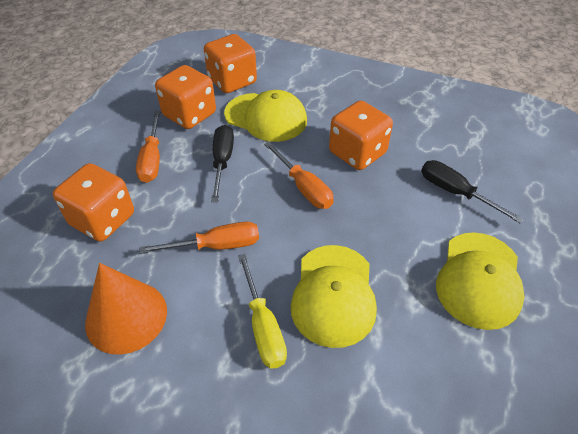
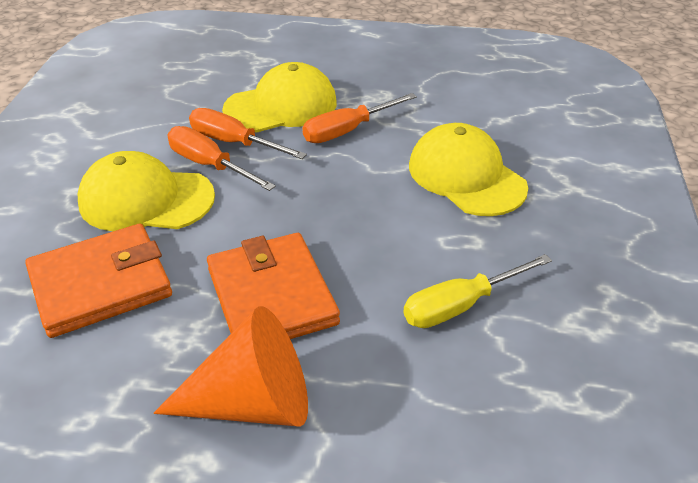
black screwdriver: [211,125,234,202] [421,160,523,223] = 2 -> none = 0
orange dice: [53,163,134,242] [155,65,216,129] [204,34,257,93] [329,100,393,170] = 4 -> none = 0
orange wallet: none = 0 -> [25,224,172,338] [207,233,340,339] = 2

